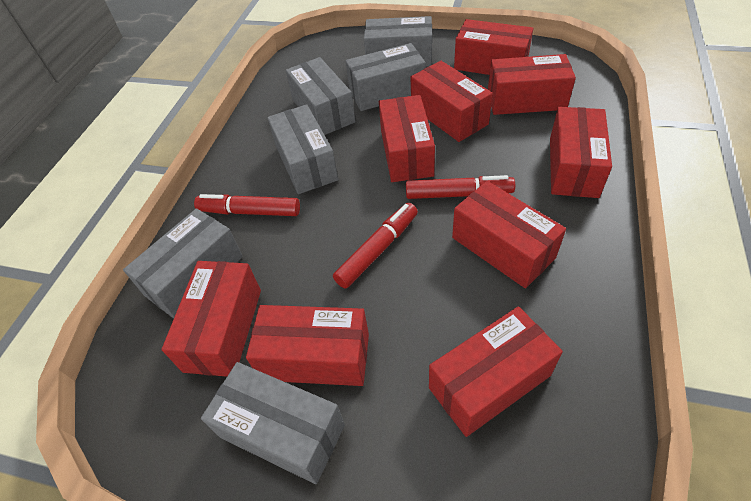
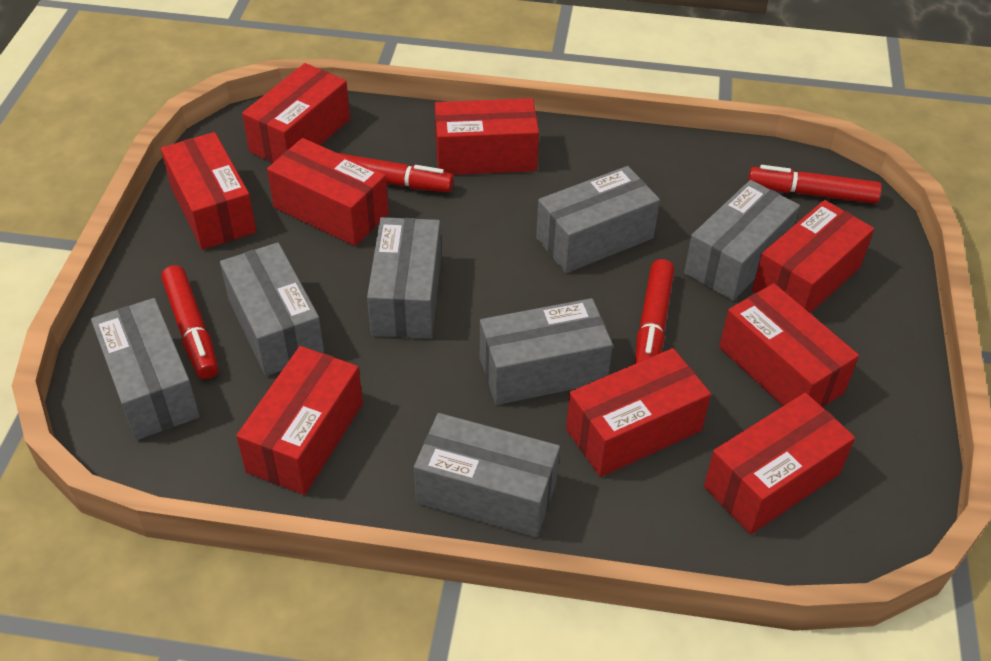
grey box: [123,208,243,319] [201,362,345,484] [267,105,338,194] [286,57,356,135] [346,43,426,111] [364,16,432,67] = 6 -> [91,298,200,440] [220,242,324,376] [367,217,441,339] [414,413,560,538] [480,298,613,405] [536,166,660,273] [684,180,800,301] = 7
red marker: [194,194,300,216] [333,203,418,289] [406,175,515,199] = 3 -> [161,265,218,379] [338,153,454,192] [635,259,674,364] [748,165,882,204] = 4

